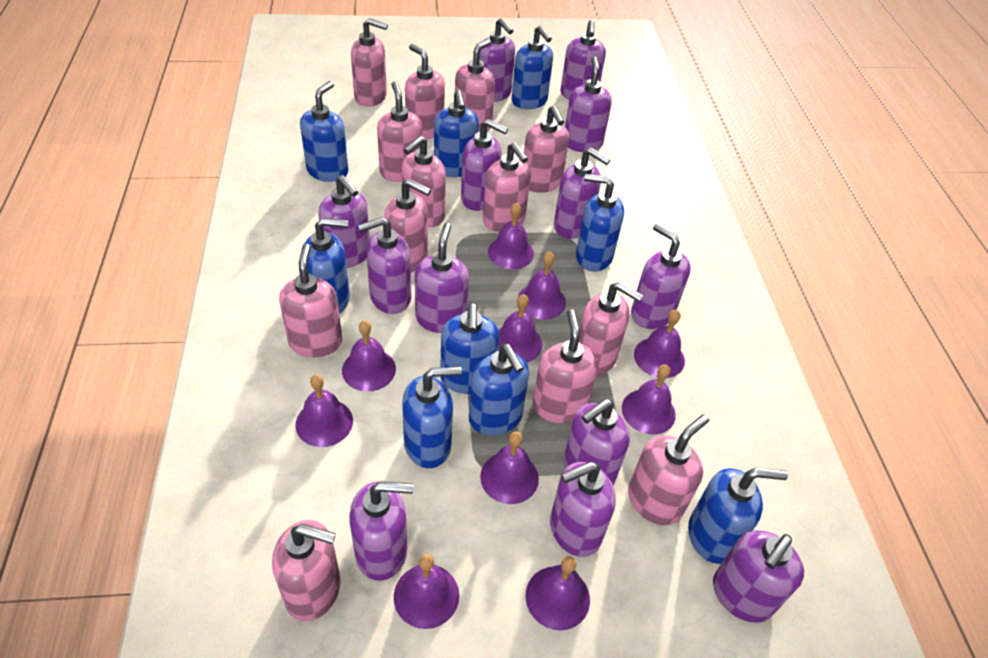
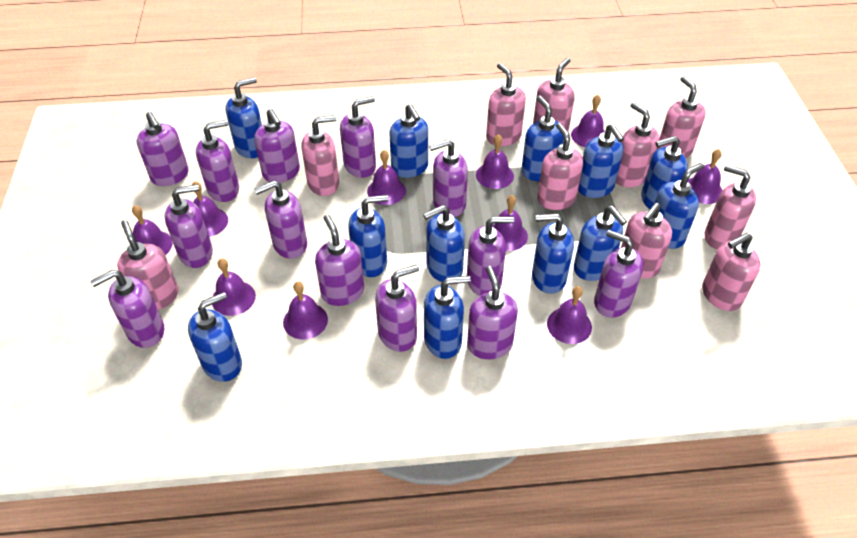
blue soap dispenser: [300,81,349,182] [304,218,350,314] [402,367,462,468] [434,90,479,177] [441,303,499,394] [469,344,529,436] [511,26,553,109] [576,174,624,272] [688,467,788,564] = 9 -> [188,292,242,382] [225,77,262,158] [348,195,389,277] [389,104,428,178] [423,205,465,282] [424,276,471,359] [521,96,564,181] [532,213,574,294] [574,206,627,281] [578,124,624,198] [641,136,688,209] [654,163,704,249] = 12
pink soap dispenser: [272,520,341,621] [279,244,342,357] [351,18,388,107] [377,81,423,182] [384,179,431,272] [402,136,446,227] [405,44,445,139] [455,39,495,132] [483,142,531,232] [524,105,569,193] [533,309,598,423] [579,282,643,376] [628,414,709,525] = 13 -> [117,220,178,310] [302,115,339,196] [486,63,526,146] [533,58,574,132] [537,123,583,210] [616,102,659,188] [621,203,672,278] [657,76,706,158] [702,233,761,311] [705,165,756,249] = 10

